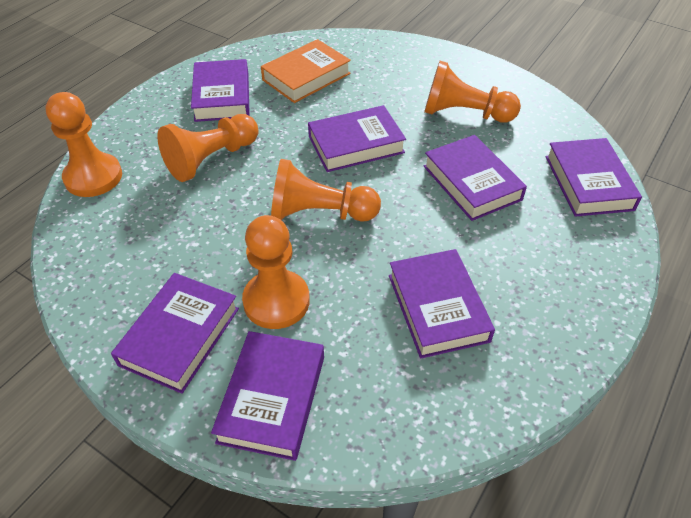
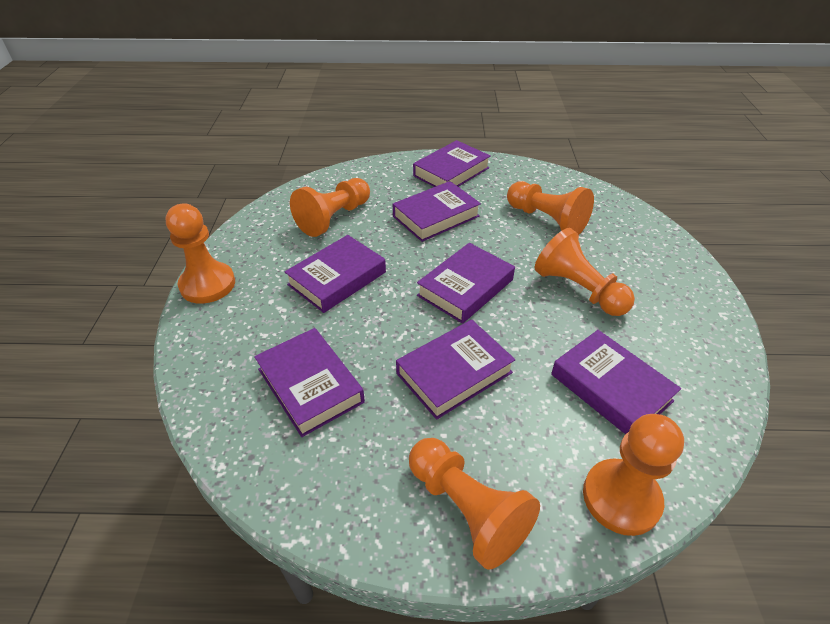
orange book: [261,39,351,103] = 1 -> none = 0
orange pawn: [46,92,122,197] [157,114,258,182] [242,215,310,329] [271,159,381,222] [424,61,521,122] = 5 -> [166,204,235,304] [290,178,370,237] [409,438,540,570] [507,181,594,235] [535,228,635,316] [583,414,684,536] = 6

